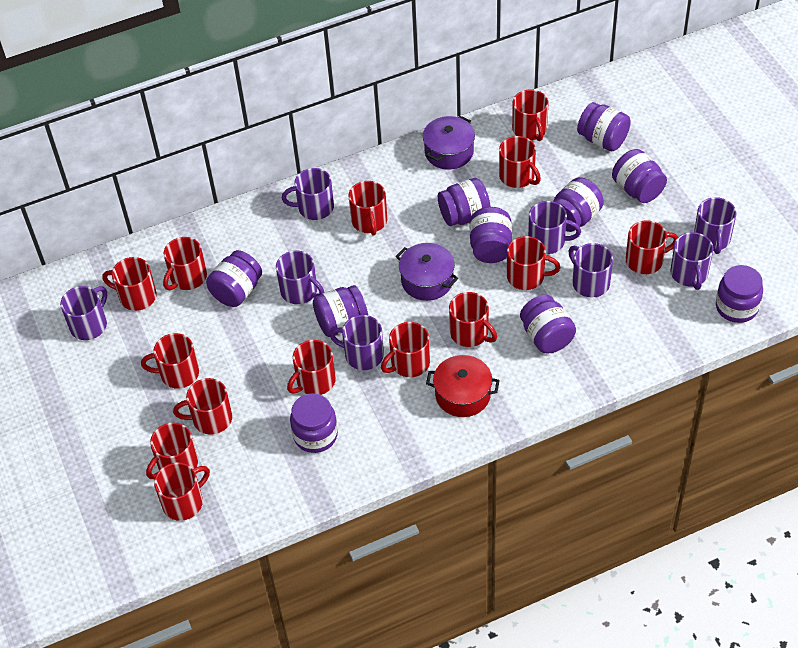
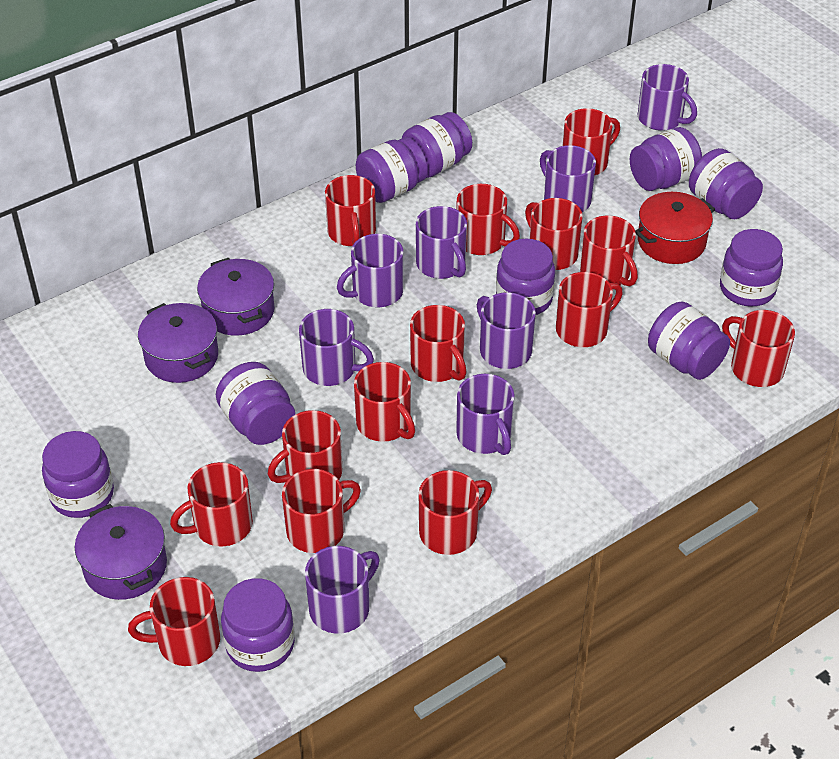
purple pot: [396,243,458,301] [423,116,475,170] = 2 -> [74,504,167,600] [138,303,218,383] [197,258,275,336] = 3

